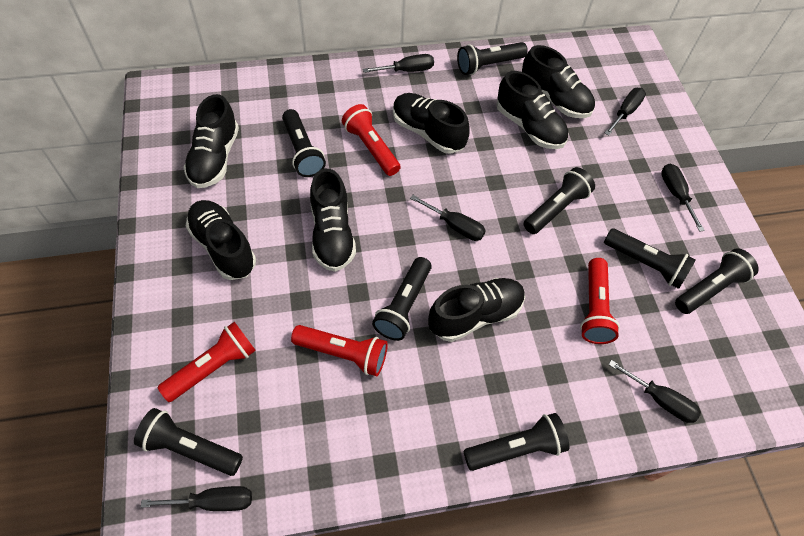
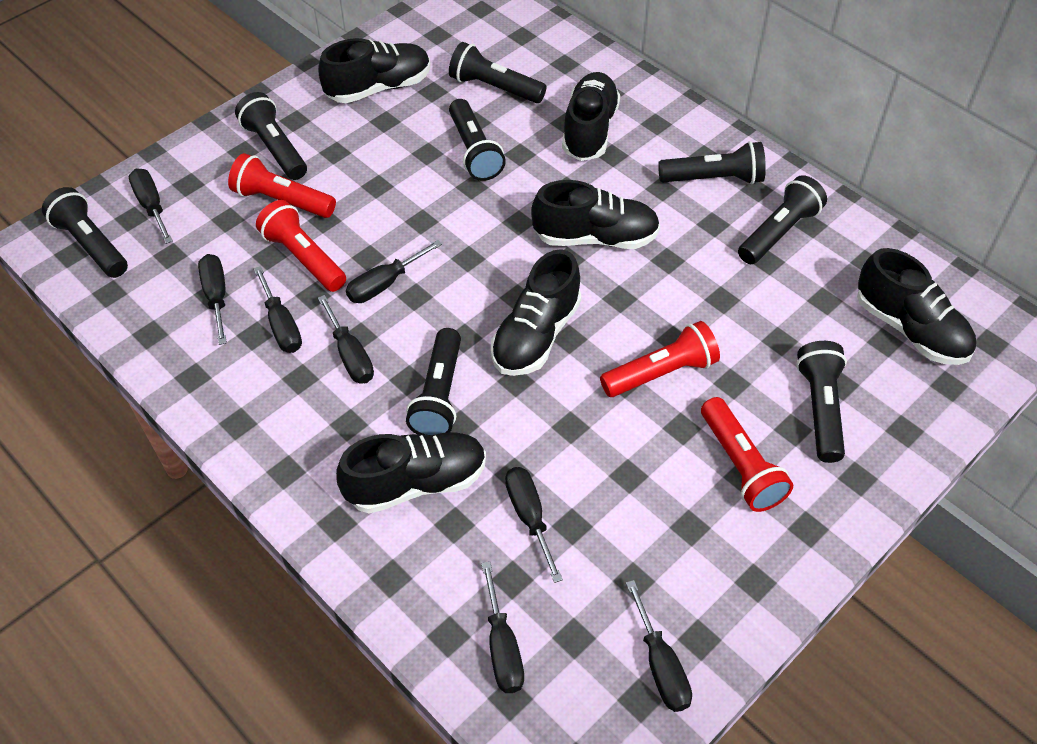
black screwdriver: [141,486,252,511] [363,54,434,73] [410,195,486,241] [605,88,646,136] [608,360,701,423] [661,164,704,232] = 6 -> [129,168,173,244] [198,254,227,345] [254,266,302,353] [318,295,374,384] [346,240,442,303] [481,561,524,693] [505,467,563,583] [626,580,692,712] = 8
black shoe: [183,94,239,188] [186,200,256,280] [310,168,356,272] [393,93,470,154] [428,278,525,342] [496,71,568,149] [522,45,595,118] = 7 -> [318,38,430,103] [336,432,486,514] [491,249,581,376] [531,180,660,249] [562,72,621,161] [857,248,976,365] = 6

